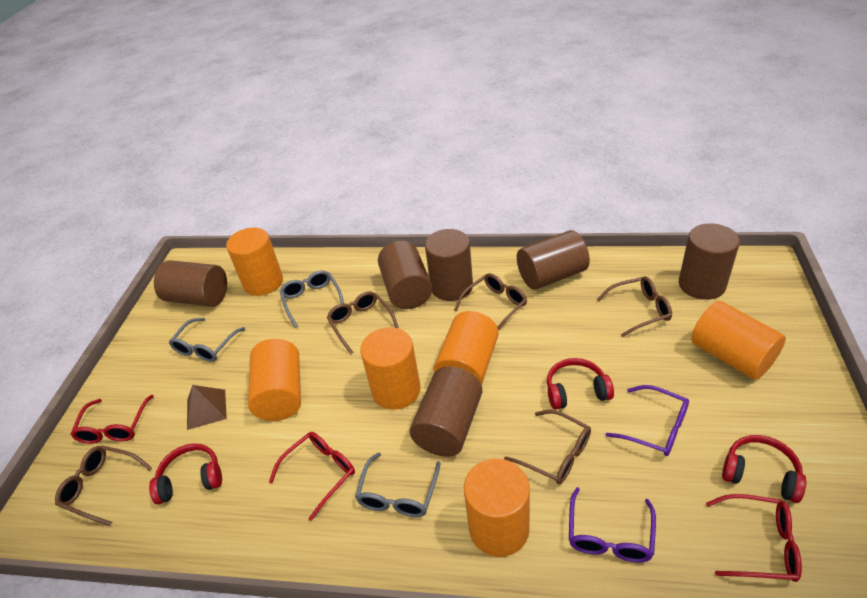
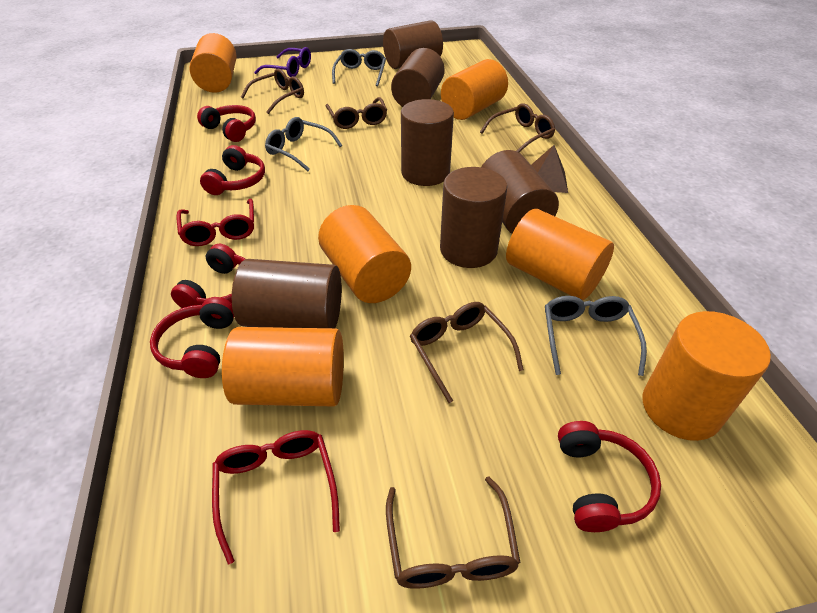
purple glasses: [569,487,656,562] [605,385,689,456] = 2 -> [254,47,311,77] = 1
red glasses: [70,395,154,444] [269,432,355,521] [706,494,802,582] = 3 -> [176,199,254,246] [212,430,340,564] = 2
red headphones: [149,444,222,504] [547,358,614,410] [722,435,806,503] = 3 -> [150,297,234,378] [171,244,245,308] [197,105,256,142] [200,145,265,195] [558,421,661,532] = 5

